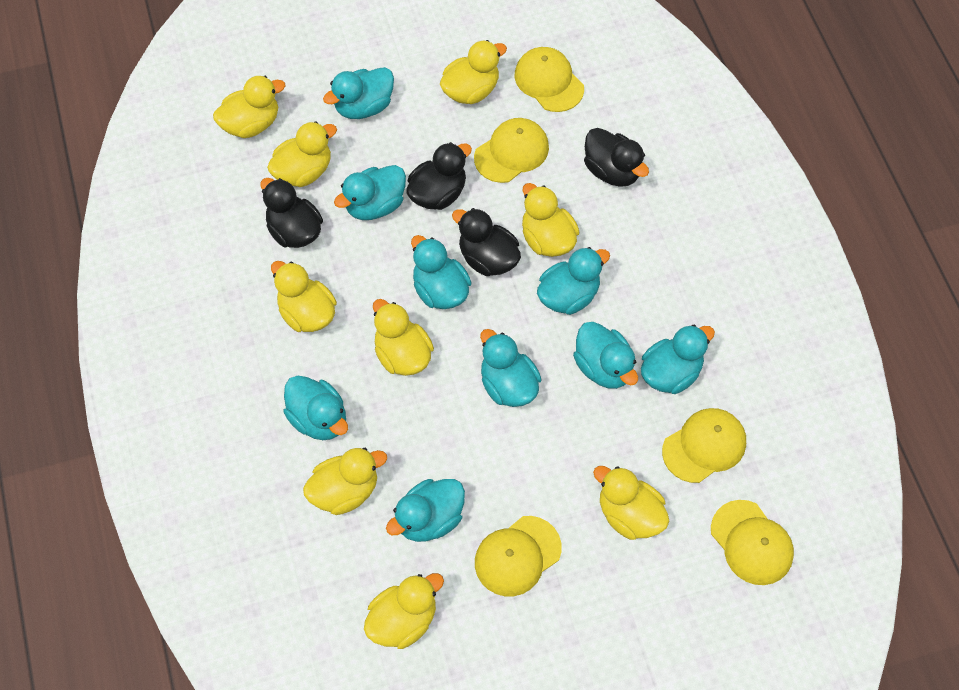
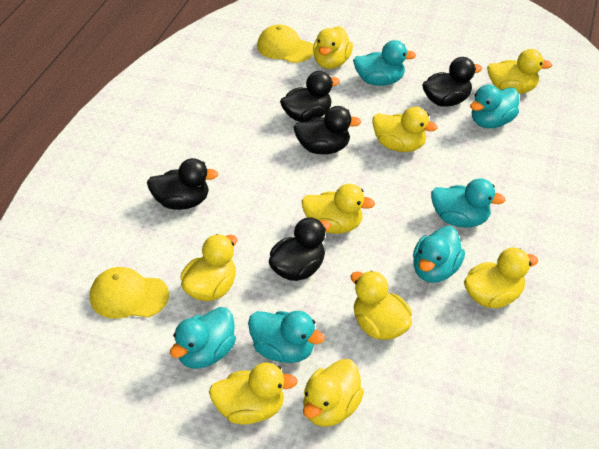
black duck: [260,178,323,248] [406,142,472,210] [452,208,521,276] [584,128,649,187] = 4 -> [147,158,218,210] [269,217,331,281] [280,71,340,122] [293,106,362,154] [422,57,482,107] = 5
turquoise duck: [283,376,348,440] [323,67,394,119] [334,165,406,220] [386,479,465,542] [411,235,472,309] [480,329,542,407] [537,247,610,315] [573,322,638,389] [641,325,715,394] = 9 -> [170,307,236,369] [248,311,325,363] [353,40,416,86] [413,226,465,283] [431,178,506,228] [470,85,519,128] = 6
yellow cap: [474,118,549,183] [475,516,562,596] [515,47,584,112] [662,408,746,483] [711,500,794,585] = 5 -> [90,267,169,319] [257,24,314,63] = 2

